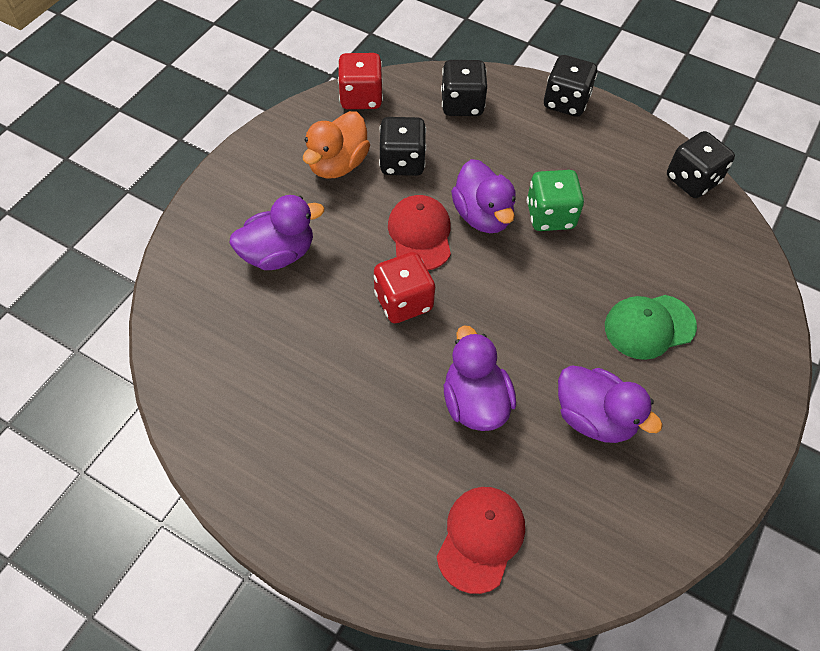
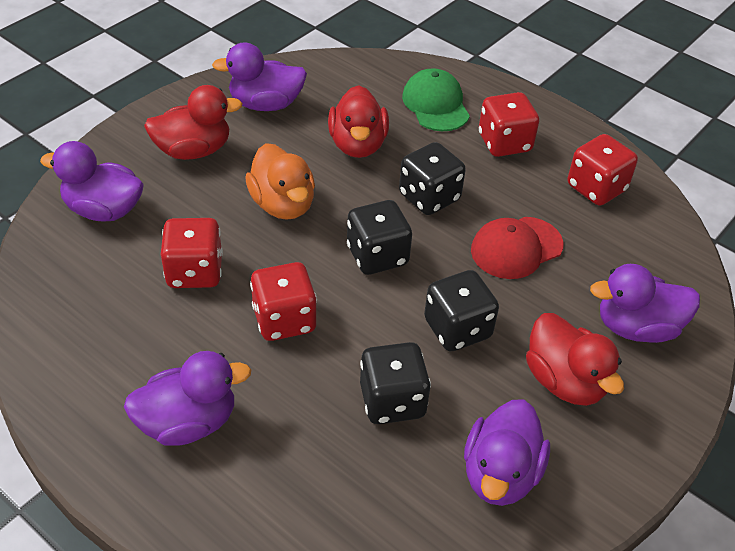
green dice: [527,170,584,231] = 1 -> none = 0
purple duck: [230,195,324,270] [444,325,516,431] [451,159,516,233] [558,366,663,443] = 4 -> [40,141,144,222] [124,351,251,446] [212,42,307,111] [464,399,550,506] [590,264,700,343] = 5
red cap: [388,195,451,270] [437,487,525,594] = 2 -> [471,217,563,279] = 1
red dice: [338,53,383,109] [374,252,435,323] = 2 -> [161,218,223,288] [250,262,317,341] [479,92,539,157] [568,134,638,206] = 4
red duck: none = 0 -> [144,85,243,160] [328,85,389,158] [526,313,624,406] = 3

